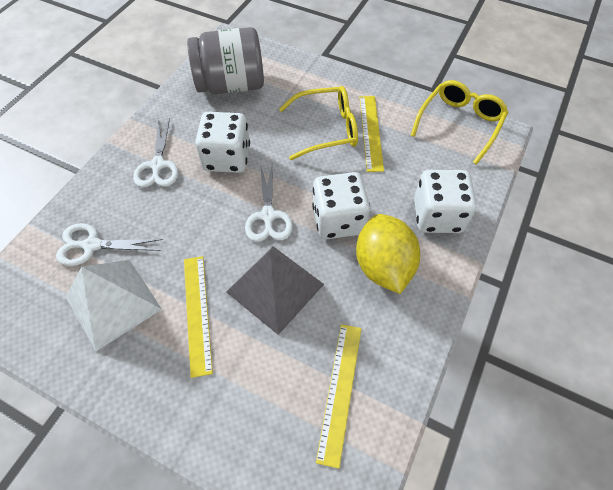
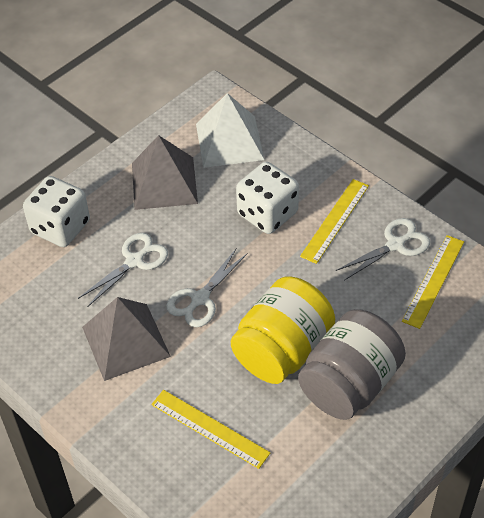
grey pyramid: [227,246,324,335] = 1 -> [82,297,171,381] [132,135,198,210] = 2
white dice: [195,112,250,173] [312,172,370,239] [414,170,477,233] = 3 -> [23,176,90,247] [236,162,299,234] = 2
yellow glasses: [279,86,358,160] [411,80,508,165] = 2 -> none = 0
yellow jar: none = 0 -> [231,276,335,384] = 1
yellow lemon: [356,214,420,294] = 1 -> none = 0

